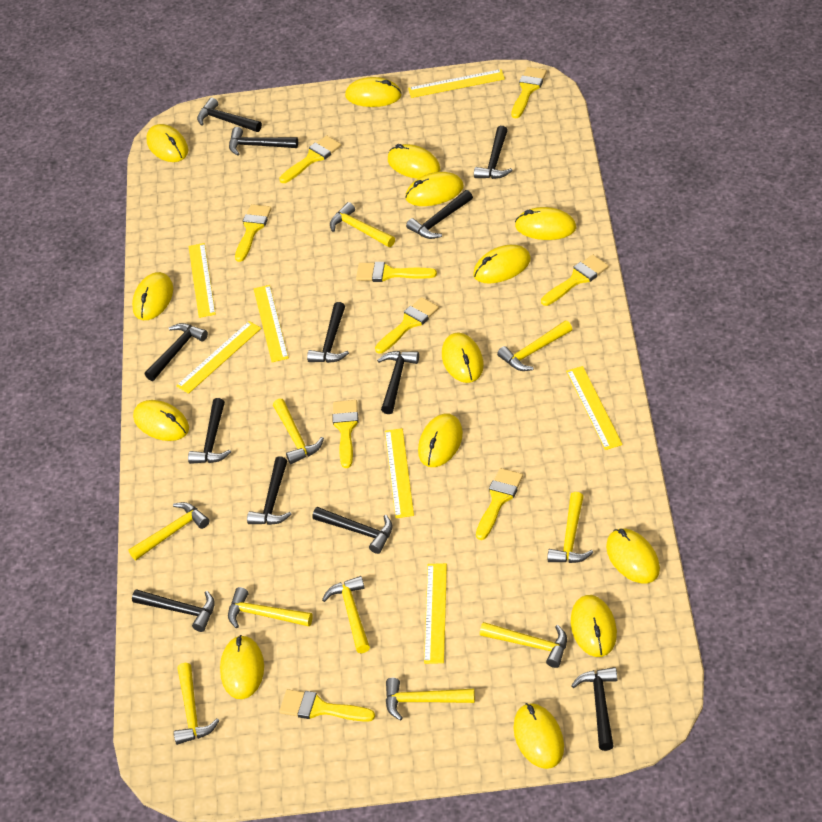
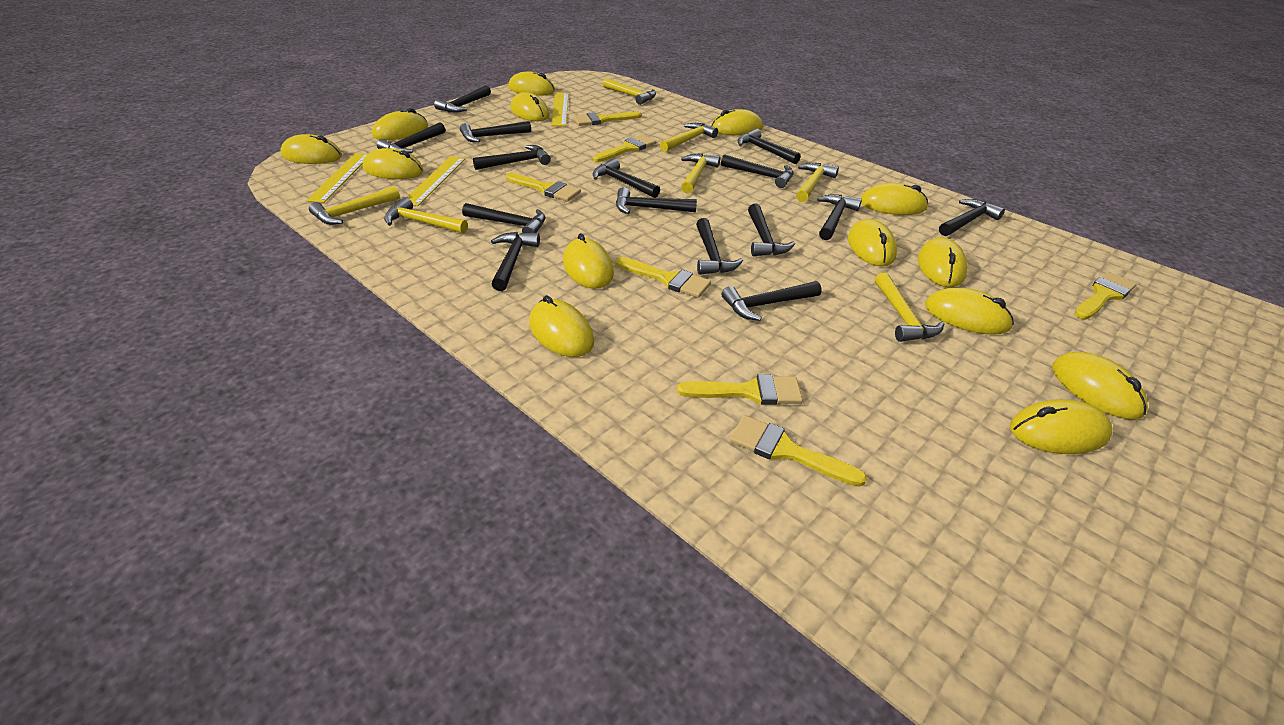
black hammer: [132,589,215,632] [145,323,208,381] [188,398,231,464] [197,98,262,132] [229,127,298,156] [247,456,292,525] [307,302,349,363] [312,507,393,554] [377,351,419,414] [406,190,473,239] [474,126,513,179] [571,667,617,751] = 12 -> [377,122,445,153] [434,85,491,113] [460,121,531,142] [462,203,545,233] [473,145,551,170] [491,232,540,291] [593,158,660,198] [616,187,697,214] [696,218,743,275] [721,154,793,188] [722,281,821,321] [738,129,801,164] [748,204,795,256] [817,194,862,240] [939,199,1005,236] = 15
yellow brush: [235,204,272,262] [279,135,341,183] [279,689,375,722] [333,400,358,468] [356,262,437,282] [375,297,439,354] [476,468,523,540] [511,67,547,118] [541,255,609,306] = 9 -> [505,173,581,202] [573,112,642,126] [593,135,656,162] [616,257,711,298] [677,374,803,405] [730,415,867,487] [1074,272,1137,320] = 7
yellow hammer: [128,502,209,560] [174,663,219,745] [228,587,313,629] [273,398,324,464] [322,576,370,653] [330,202,395,247] [386,678,475,721] [480,622,567,668] [497,320,572,371] [548,492,593,563] = 10 -> [309,186,400,225] [384,197,468,234] [603,78,656,105] [660,123,718,152] [681,153,720,194] [796,163,839,202] [875,273,944,342] = 7
yellow ruler: [176,321,261,394] [188,243,216,318] [254,285,289,362] [385,428,414,518] [408,69,505,98] [424,563,447,664] [566,366,623,450] = 7 -> [306,153,368,203] [407,156,465,206] [551,93,569,126] = 3

